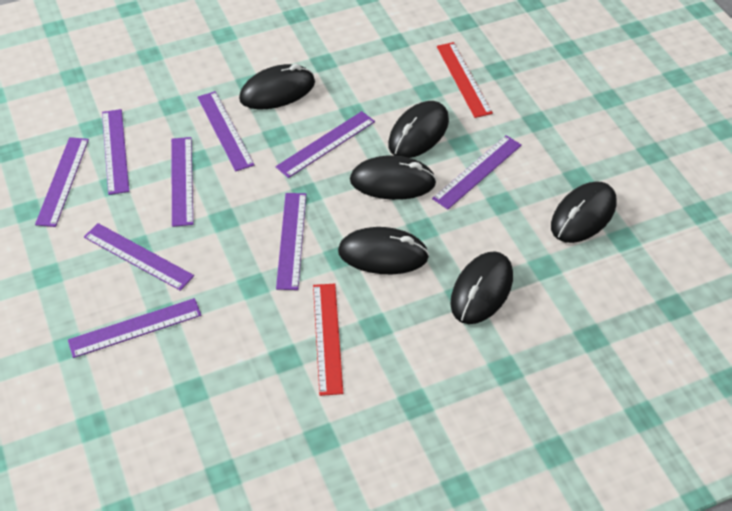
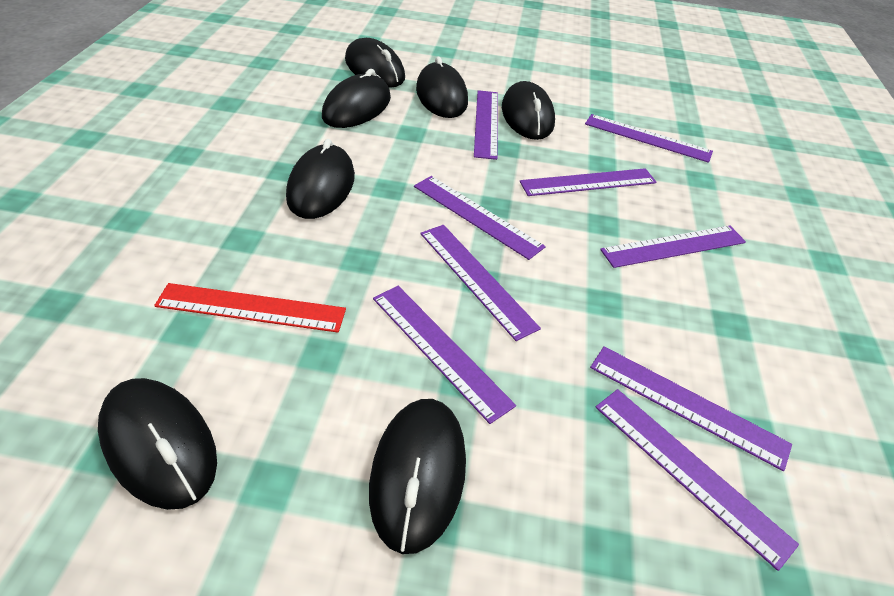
black mouse: [239,64,315,109] [338,227,429,274] [350,155,437,200] [388,101,449,158] [450,251,513,324] [551,181,617,243] = 6 -> [98,378,217,510] [286,139,355,219] [322,69,391,128] [345,38,405,88] [369,399,466,554] [416,56,468,118] [502,81,555,140] = 7
red ruler: [313,284,343,396] [437,42,493,118] = 2 -> [154,283,346,333] = 1

